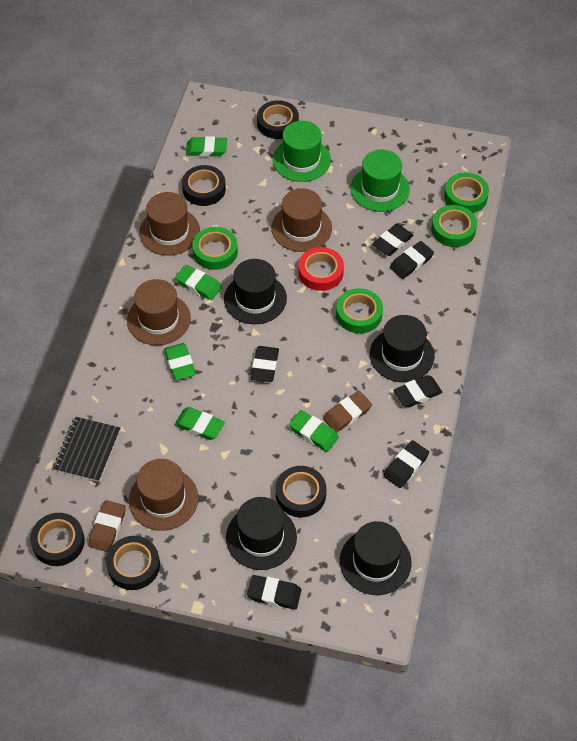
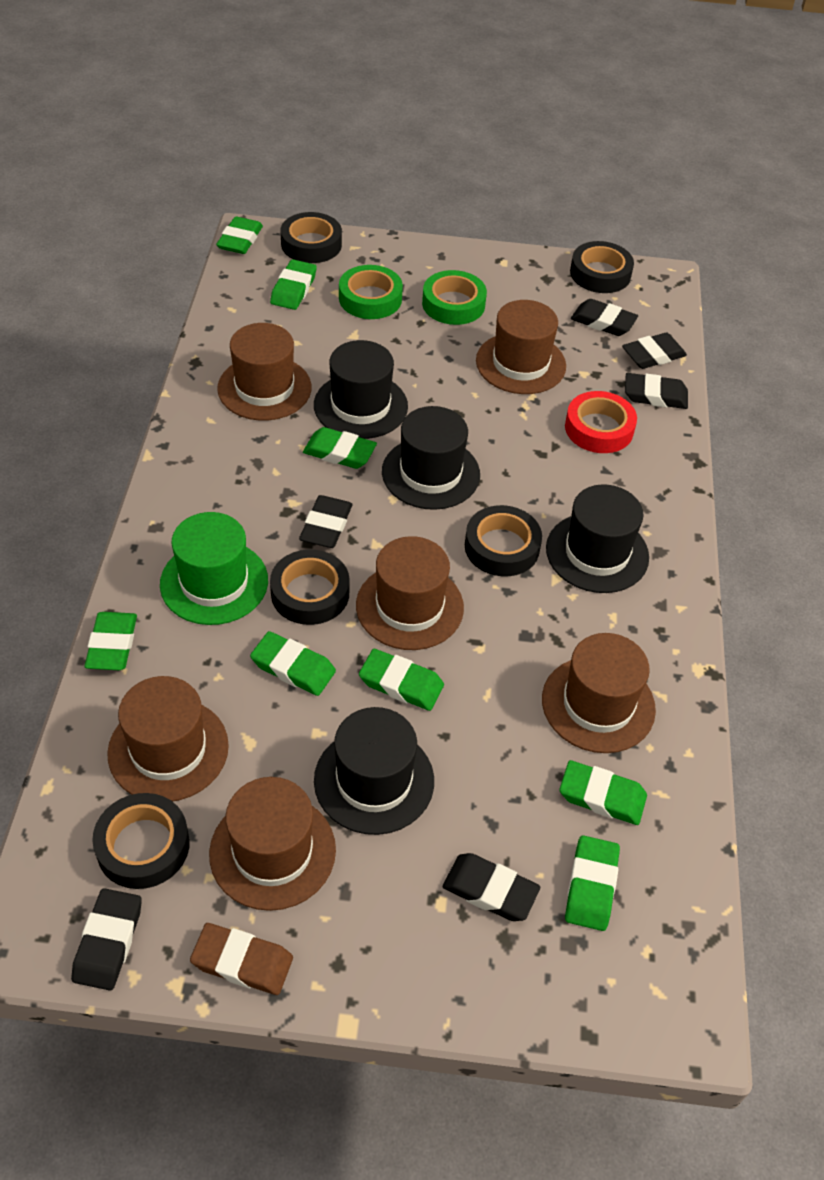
black notebook: [53,417,120,482] = 1 -> none = 0
brown eraser: [88,500,126,552] [323,391,372,433] = 2 -> [190,923,293,995] = 1
brown hat: [127,279,191,345] [129,459,198,531] [139,192,200,256] [271,188,332,252] = 4 -> [107,676,229,802] [209,777,336,911] [217,323,312,420] [356,536,464,650] [476,300,566,394] [542,633,656,753] = 6
green eraser: [164,343,196,380] [175,265,222,300] [175,407,225,440] [186,136,227,157] [289,410,339,452] = 5 -> [85,612,137,670] [216,217,263,254] [250,631,336,696] [270,259,317,310] [303,427,377,469] [359,649,444,711] [559,760,647,825] [565,835,620,931] = 8
green hat: [273,121,331,182] [350,150,410,212] = 2 -> [160,512,268,625] = 1
green tape: [192,227,238,270] [336,288,383,333] [432,205,477,247] [444,173,489,213] = 4 -> [339,265,403,319] [422,270,487,325] = 2

